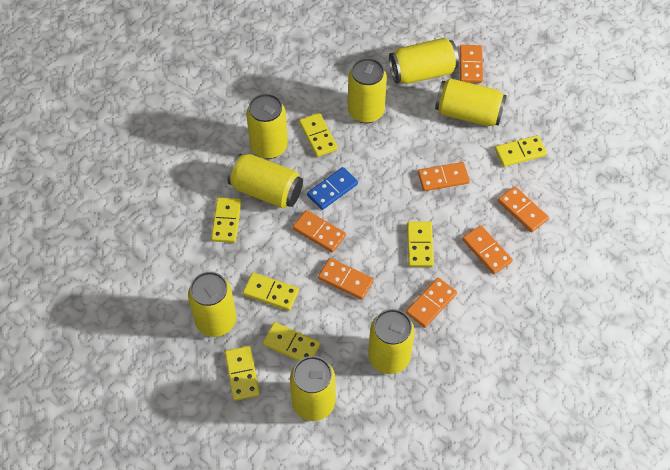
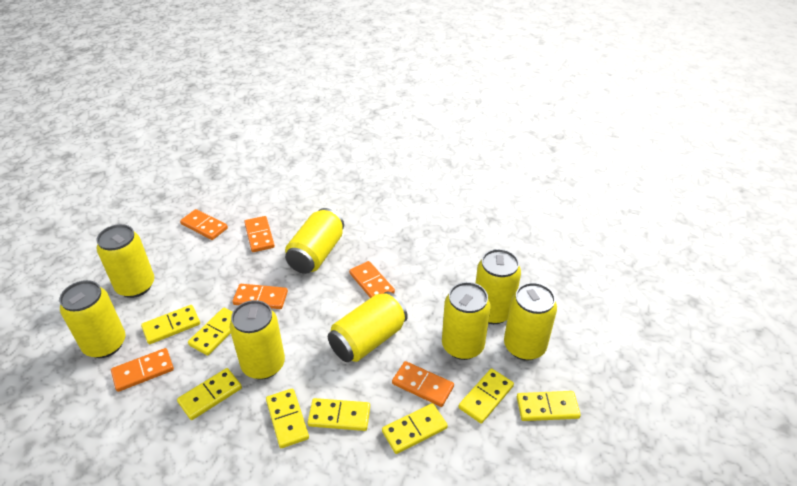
blue domino: [307,167,358,210] = 1 -> none = 0
orange domino: [292,210,346,253] [318,258,374,300] [406,278,457,328] [418,162,470,191] [460,45,483,83] [462,225,513,274] [498,186,549,232] = 7 -> [111,348,174,392] [180,209,228,240] [232,284,288,309] [244,216,275,252] [349,261,395,298] [392,361,454,407] = 6
yellow domino: [211,197,241,243] [225,346,260,401] [243,272,299,311] [263,322,321,361] [299,113,338,157] [407,221,434,267] [495,135,547,167] = 7 -> [141,305,200,344] [177,368,242,420] [188,308,233,356] [266,388,309,448] [308,398,370,431] [382,403,448,454] [458,368,514,424] [517,391,581,421] = 8

